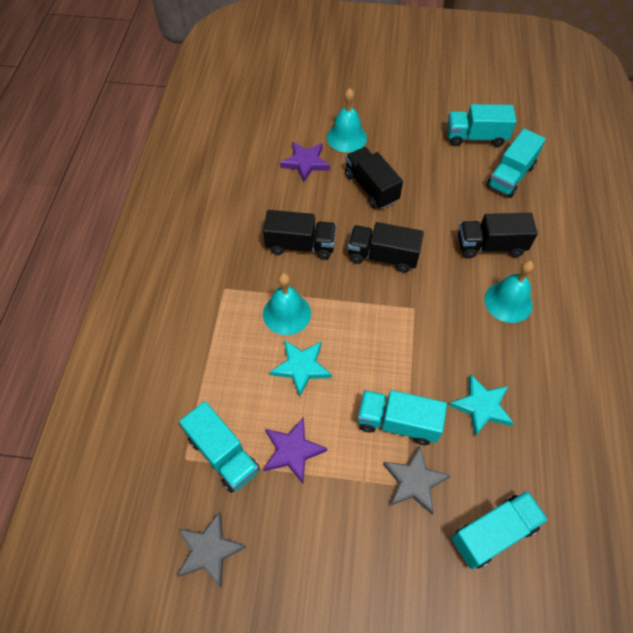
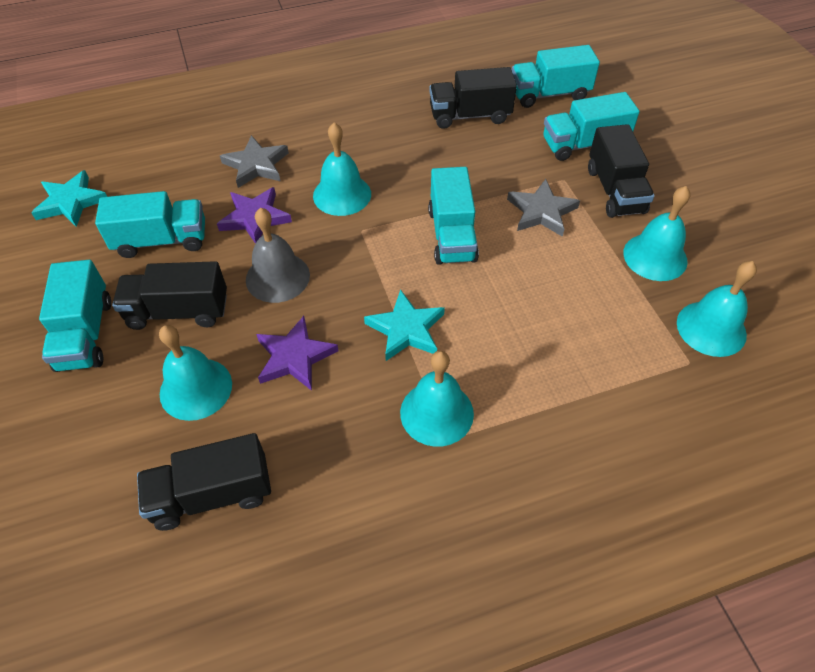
grey bell: none = 0 -> [246,208,310,303] = 1
turquoise bell: [263,273,311,335] [327,88,367,152] [484,260,534,323] = 3 -> [159,325,232,421] [313,123,371,216] [400,351,474,447] [623,186,691,281] [677,261,757,357] = 5

